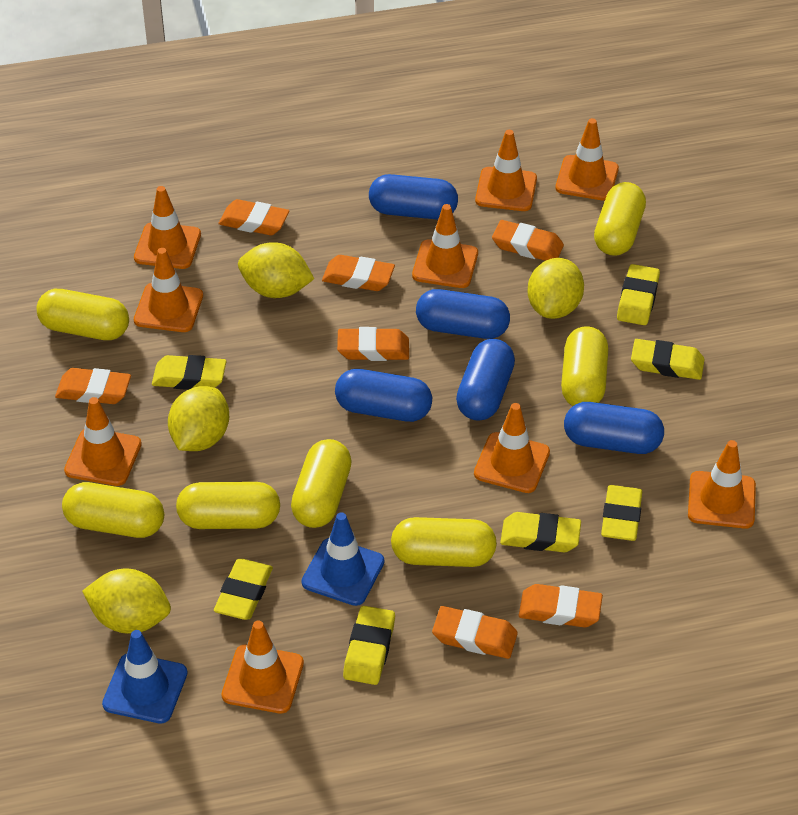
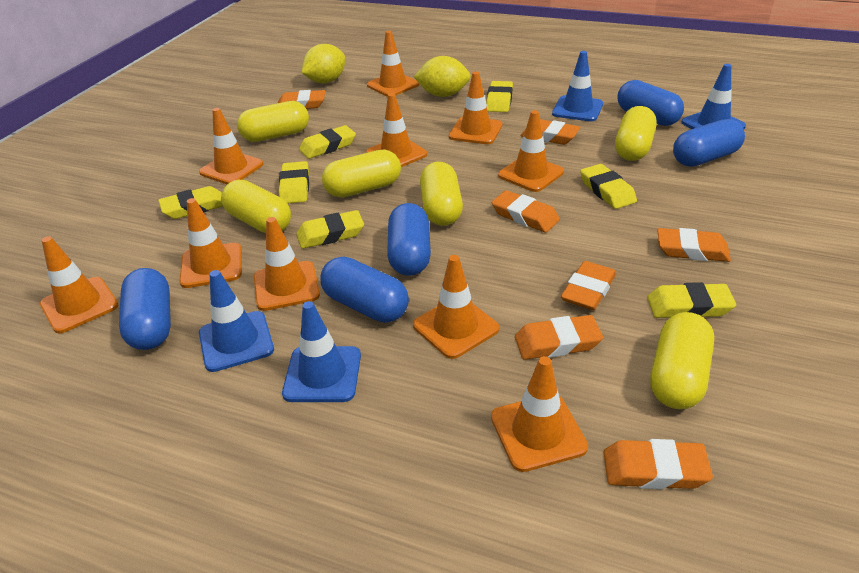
blue traffic cone: [102,630,188,723] [302,512,384,606] = 2 -> [199,270,274,372] [282,301,361,402] [552,51,603,121] [681,64,746,129] = 4
orange traffic cone: [64,397,142,486] [134,186,201,269] [134,248,203,332] [222,620,304,713] [412,204,478,288] [474,403,550,493] [475,130,537,211] [555,118,619,201] [688,440,756,529] = 9 -> [40,236,118,333] [180,198,242,288] [199,108,263,184] [254,217,320,311] [366,93,427,167] [367,31,419,97] [413,255,499,359] [449,72,502,144] [491,356,588,472] [498,110,564,192] = 10
yellow capsule: [36,289,129,340] [62,482,164,538] [176,482,280,529] [291,439,352,528] [391,517,497,567] [561,326,608,406] [594,182,646,256] = 7 -> [221,180,291,233] [237,101,309,142] [322,150,401,198] [420,162,463,226] [615,106,656,161] [651,312,714,409] = 6
yellow lemon: [82,569,171,634] [168,386,229,451] [238,242,314,298] [527,258,584,319] = 4 -> [302,44,345,83] [414,56,471,97] = 2

